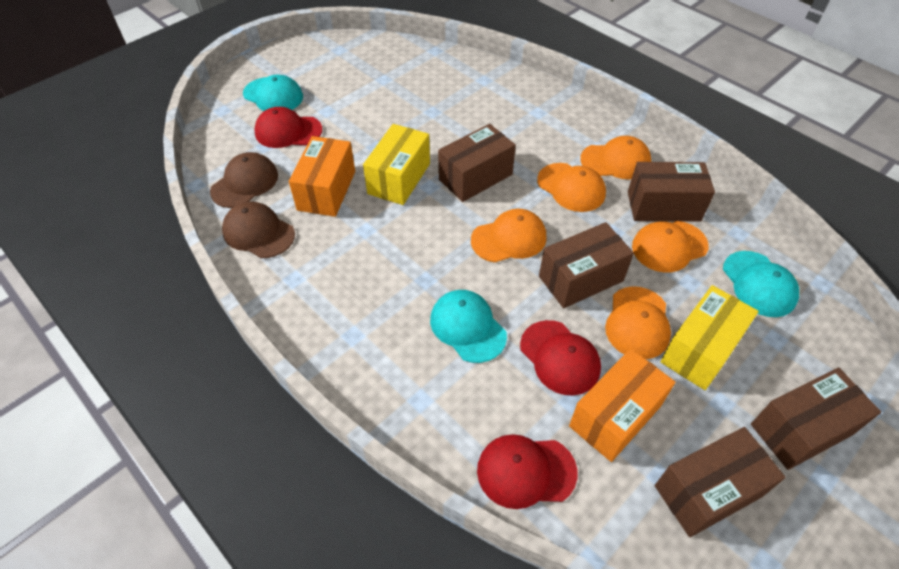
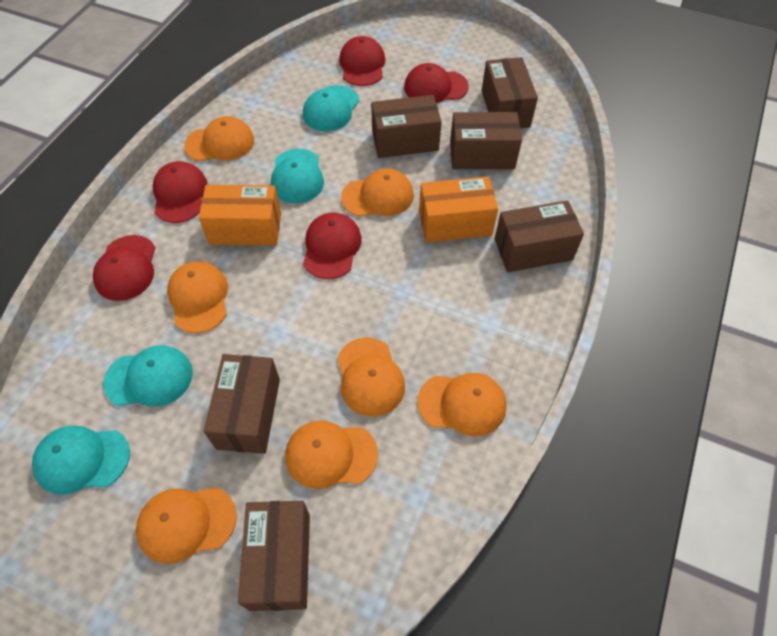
brown box: [438,124,516,202] [539,222,634,308] [628,162,715,222] [655,427,786,537] [751,367,881,470] = 5 -> [204,354,280,454] [238,501,310,611] [371,95,442,158] [450,112,522,169] [482,57,538,128] [495,200,584,272] = 6
brown cap: [210,152,278,208] [222,201,295,258] = 2 -> none = 0
orange cap: [471,209,547,262] [537,163,606,212] [580,136,651,179] [605,286,671,359] [632,221,709,273] = 5 -> [136,487,237,564] [167,261,228,333] [184,116,254,161] [285,421,378,489] [337,337,405,417] [341,168,414,217] [417,373,507,436] = 7
red cap: [254,107,322,148] [477,434,578,509] [520,320,601,395] = 3 -> [93,235,155,301] [153,161,208,223] [303,213,362,279] [339,36,385,86] [404,63,469,103] = 5
turquoise cap: [243,75,303,111] [430,290,507,363] [723,251,799,317] = 3 -> [32,426,130,495] [103,345,193,407] [271,149,324,204] [303,85,359,131] = 4
yellow box: [363,124,430,205] [660,285,759,390] = 2 -> none = 0

